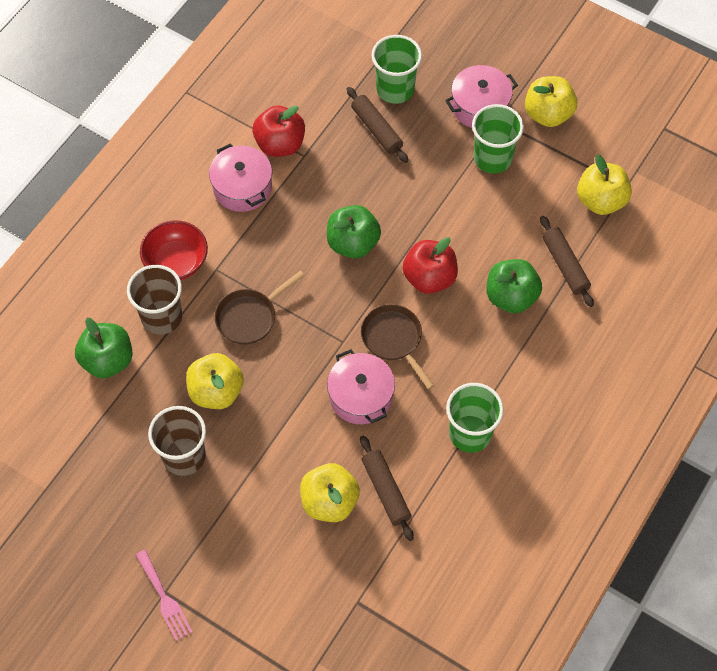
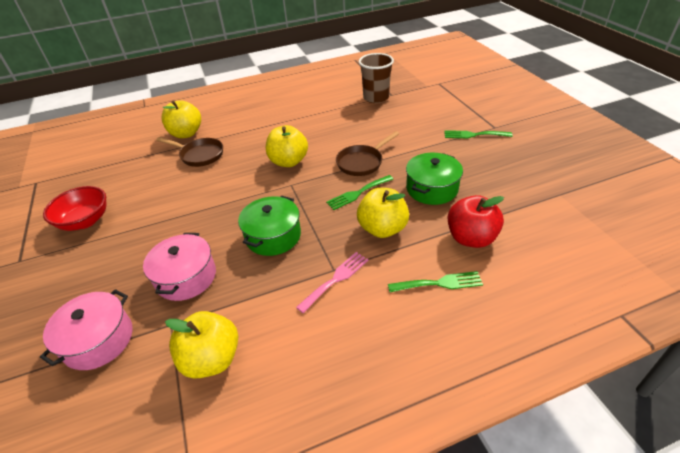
brown cup: [127,265,182,334] [148,406,206,476] = 2 -> [359,53,394,103] = 1
brown rolling pin: [347,87,408,163] [360,435,414,541] [540,216,594,307] = 3 -> none = 0
green apple: [75,318,133,378] [327,205,381,258] [487,259,542,313] = 3 -> none = 0
green cup: [372,35,422,104] [446,383,504,453] [472,104,524,174] = 3 -> none = 0
green fork: none = 0 -> [326,175,393,210] [388,271,483,292] [444,130,513,138] = 3
green pot: none = 0 -> [238,196,301,256] [406,153,463,205] = 2
pink pot: [209,144,272,212] [327,349,395,424] [445,65,518,128] = 3 -> [40,289,133,370] [143,233,216,301] = 2
red apple: [253,105,305,157] [403,237,458,294] = 2 -> [448,195,504,248] = 1

